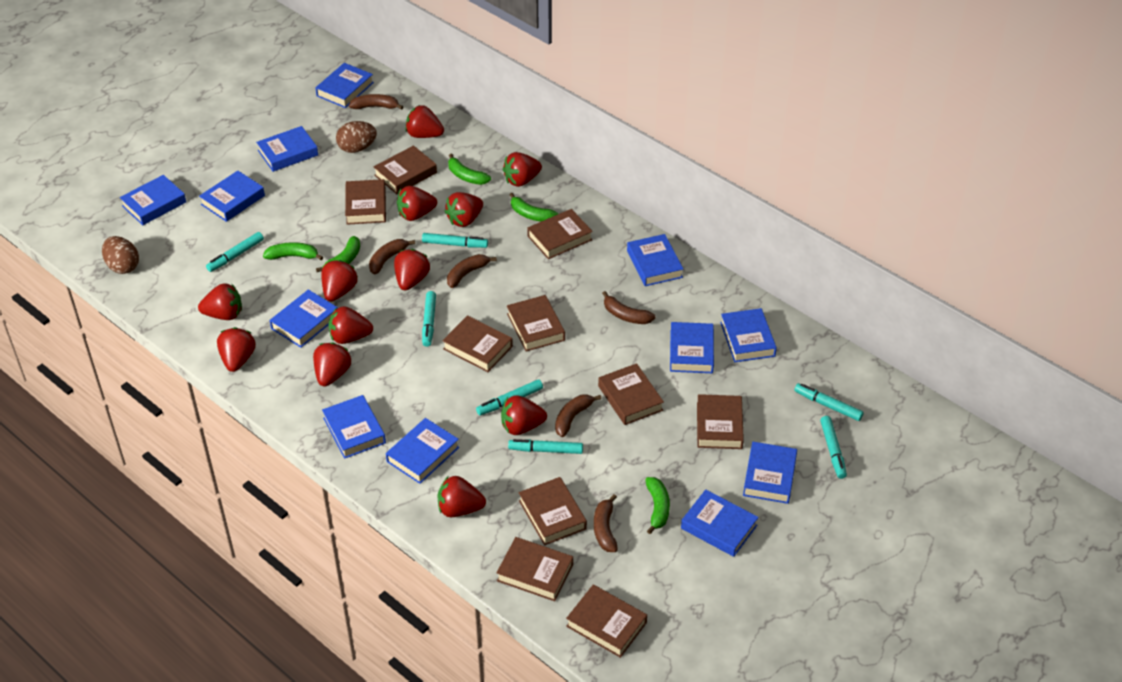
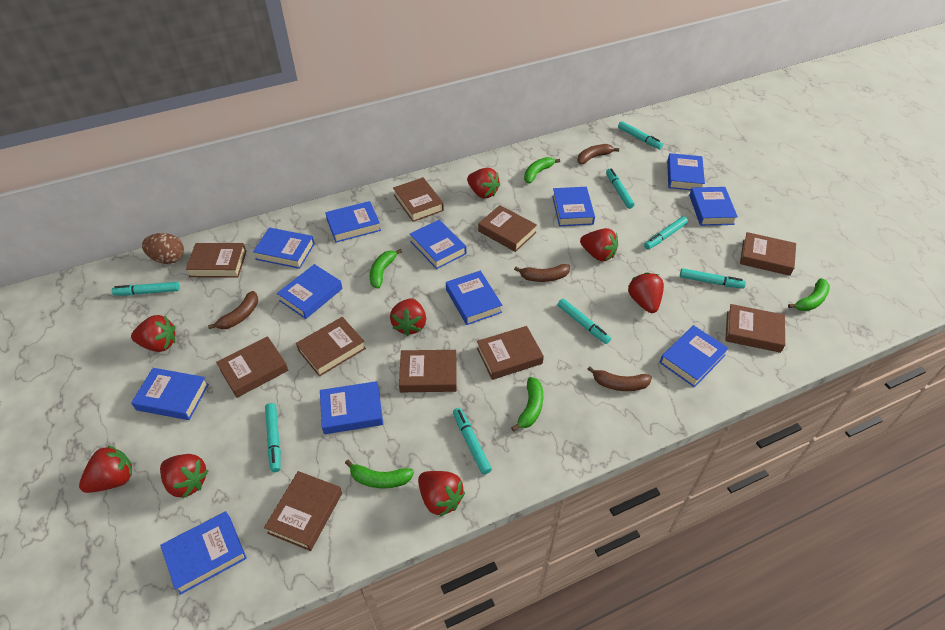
brown banana: [349,94,403,110] [369,239,415,275] [447,254,497,288] [555,394,601,437] [594,494,618,552] [602,291,655,324] = 6 -> [208,291,258,329] [514,264,570,282] [577,144,619,164] [587,366,652,391] = 4
brown egg: [102,236,139,274] [336,121,377,153] = 2 -> [142,233,184,264] = 1
red strawberry: [198,283,242,320] [217,327,256,372] [313,342,351,387] [321,260,358,302] [328,306,373,344] [394,249,430,291] [397,186,437,221] [405,105,444,138] [438,476,486,517] [445,192,483,227] [501,395,547,435] [503,152,542,187] = 12 -> [79,445,132,493] [131,315,175,352] [160,454,209,498] [390,298,426,336] [418,471,465,517] [467,168,500,198] [580,228,618,262] [628,272,664,313] = 8
turquoise marker: [206,232,264,272] [422,233,488,248] [422,291,436,347] [476,379,543,416] [508,439,583,454] [794,383,864,421] [820,416,847,479] = 7 -> [112,282,180,295] [265,403,281,472] [453,408,492,475] [558,299,611,344] [606,169,635,209] [618,121,663,149] [644,216,688,249] [680,268,746,289] = 8

